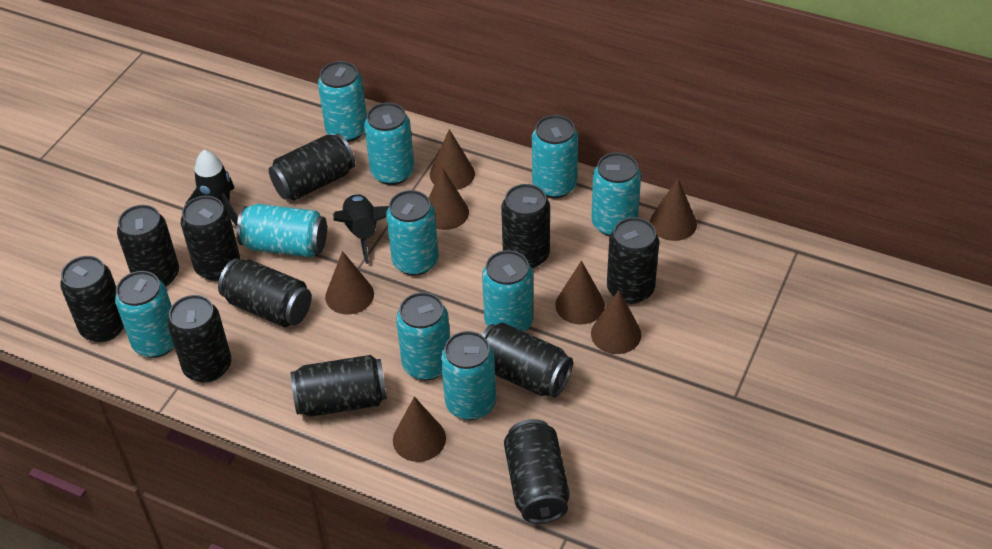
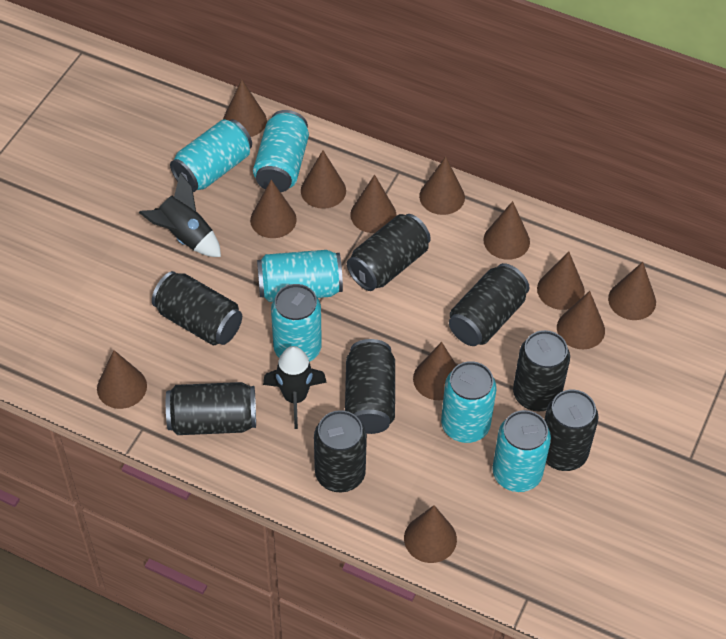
black can: [60,256,124,342] [117,205,179,287] [167,295,231,383] [181,196,240,281] [218,258,311,327] [269,133,355,201] [291,355,387,417] [482,322,573,397] [501,184,550,268] [504,419,570,524] [607,217,659,304] = 11 -> [152,271,242,345] [166,382,256,435] [314,410,367,492] [345,339,395,434] [347,214,431,291] [449,263,530,346] [513,330,570,412] [544,389,598,471] = 8
brown cone: [325,251,374,314] [393,396,446,462] [429,168,469,230] [430,129,475,190] [555,261,605,325] [591,290,641,354] [650,179,697,241] = 7 -> [97,350,147,409] [223,79,267,137] [250,180,297,238] [301,150,346,209] [350,175,396,233] [404,505,457,563] [413,342,457,400] [419,156,465,215] [483,201,530,260] [537,251,585,310] [557,291,605,349] [608,262,656,320] = 12
turquoise can: [115,271,174,358] [236,204,327,258] [318,61,367,142] [364,102,414,185] [386,190,439,276] [396,292,450,380] [441,331,496,420] [482,250,533,332] [532,115,578,198] [591,152,641,236] = 10 -> [170,119,252,192] [253,110,309,192] [257,250,343,302] [271,284,322,362] [441,361,497,443] [492,410,551,492] = 6

